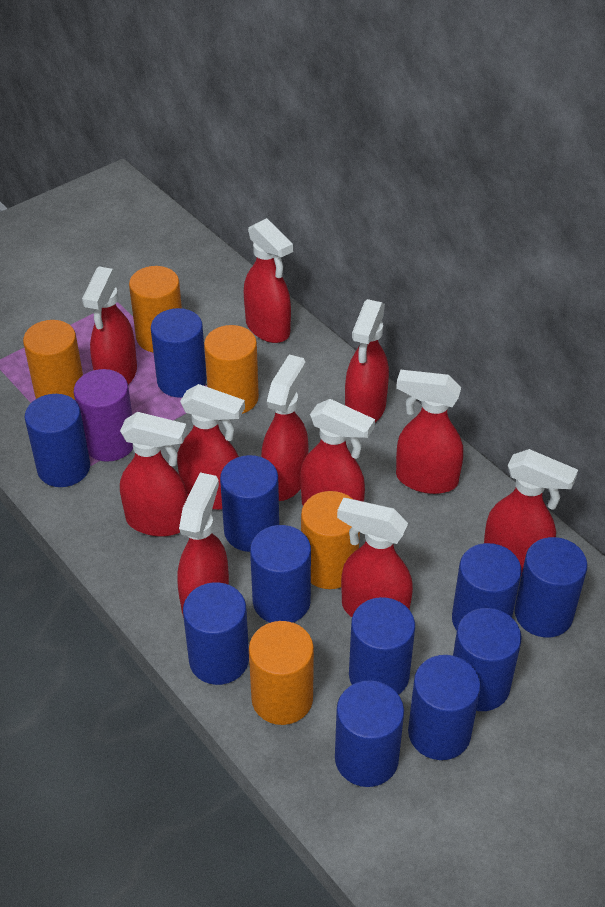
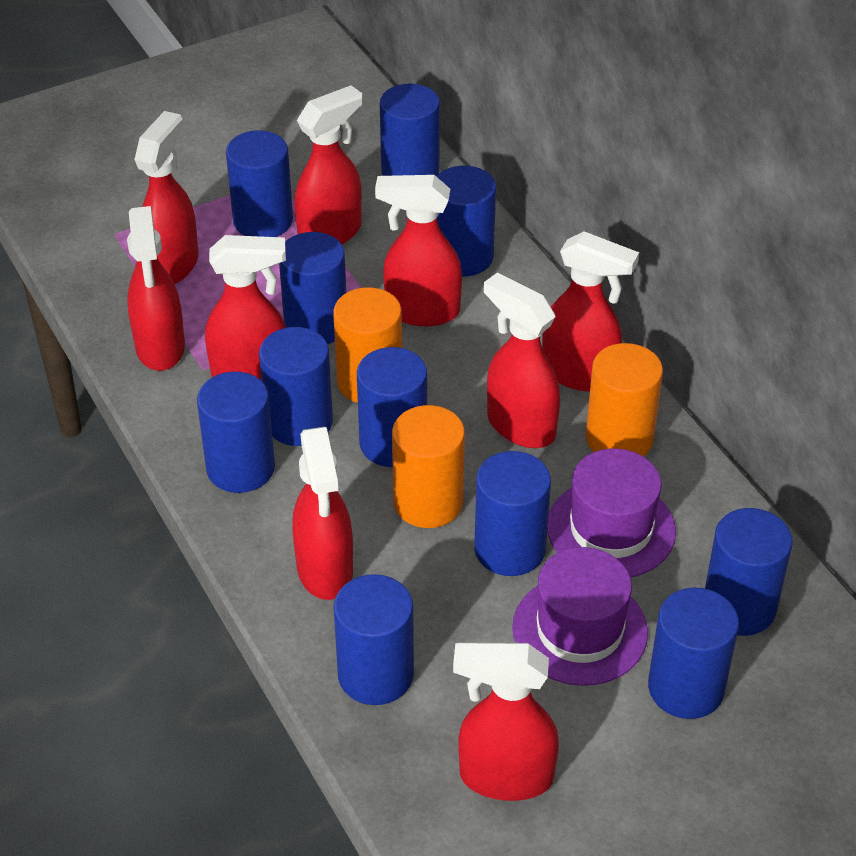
orange cylinder: [23,320,83,400] [129,266,182,352] [204,325,259,414] [249,621,314,725] [301,491,360,589] = 5 -> [333,287,402,403] [392,405,465,528] [586,343,663,457] = 3
purple cylinder: [74,369,133,462] = 1 -> none = 0
purple hat: none = 0 -> [512,547,648,686] [547,449,676,578] = 2
red spray bottle: [82,267,137,385] [120,412,188,537] [177,384,245,510] [177,472,229,618] [244,218,293,343] [261,354,308,501] [300,399,375,505] [337,498,413,617] [345,299,389,422] [396,370,463,494] [484,449,578,575] = 11 -> [127,206,185,371] [134,111,198,284] [205,235,286,380] [292,427,353,600] [295,85,363,244] [375,175,462,326] [453,642,559,801] [484,273,560,448] [542,231,639,392] = 9

